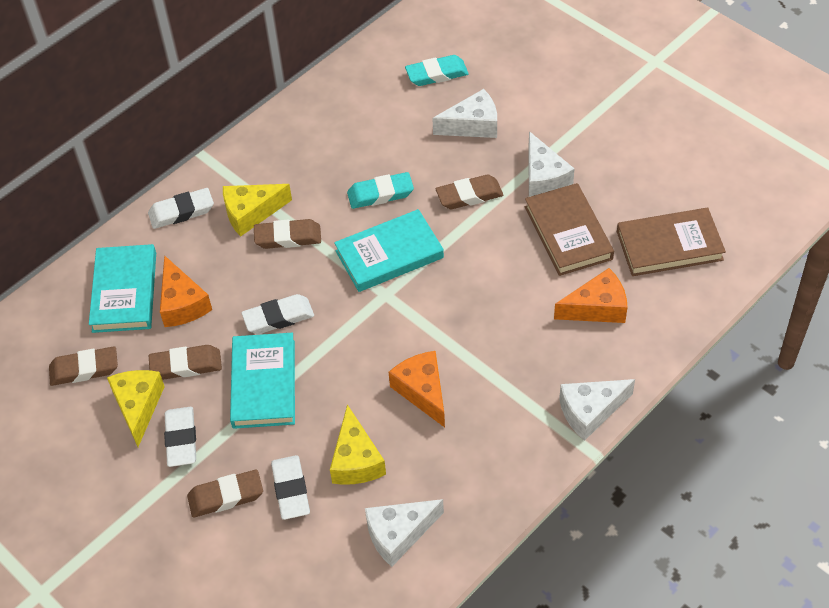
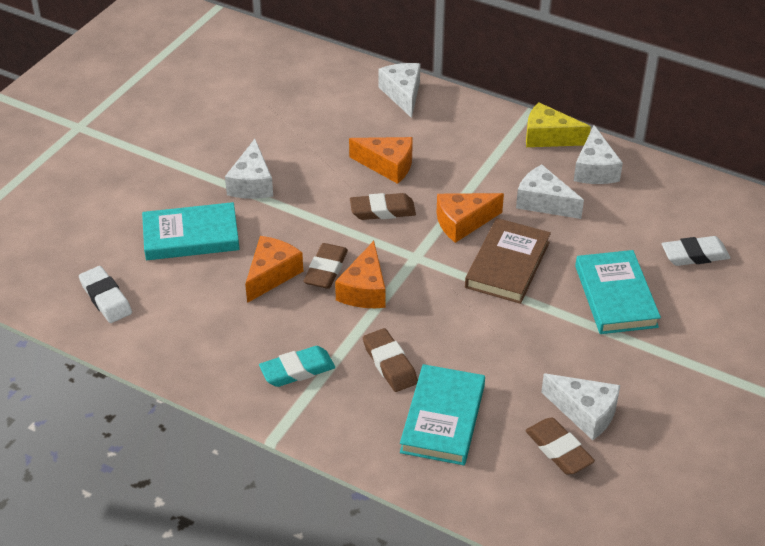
brown book: [525,183,614,276] [617,208,726,276] = 2 -> [465,218,551,304] = 1
brown eraser: [49,346,118,386] [149,345,222,380] [187,470,263,517] [254,219,321,249] [435,174,503,209] = 5 -> [303,243,348,289] [350,193,416,220] [363,328,418,392] [525,418,595,475] = 4
orange cheese: [160,255,212,327] [389,351,445,427] [554,268,628,323] = 3 -> [245,236,303,303] [335,241,385,308] [349,137,413,184] [437,193,504,243] = 4
turquoise eraser: [347,172,414,209] [405,55,469,86] = 2 -> [259,346,335,387] = 1
white cheese: [365,499,444,567] [432,89,497,138] [528,131,575,197] [559,379,635,441] = 4 -> [225,139,273,199] [378,63,420,118] [516,165,584,219] [541,374,620,440] [574,125,623,184] = 5
white eraser: [148,188,214,229] [164,407,196,467] [241,294,314,334] [271,455,310,520] = 4 -> [79,266,132,323] [662,236,730,266] = 2
yellow cheese: [107,370,165,447] [223,184,292,236] [330,405,386,485] = 3 -> [526,103,591,147] = 1

